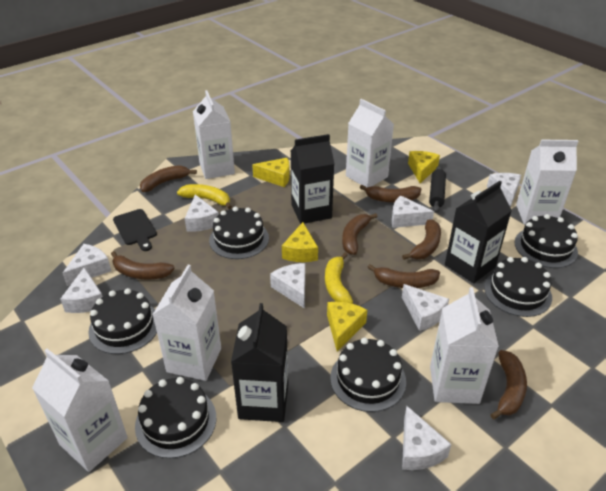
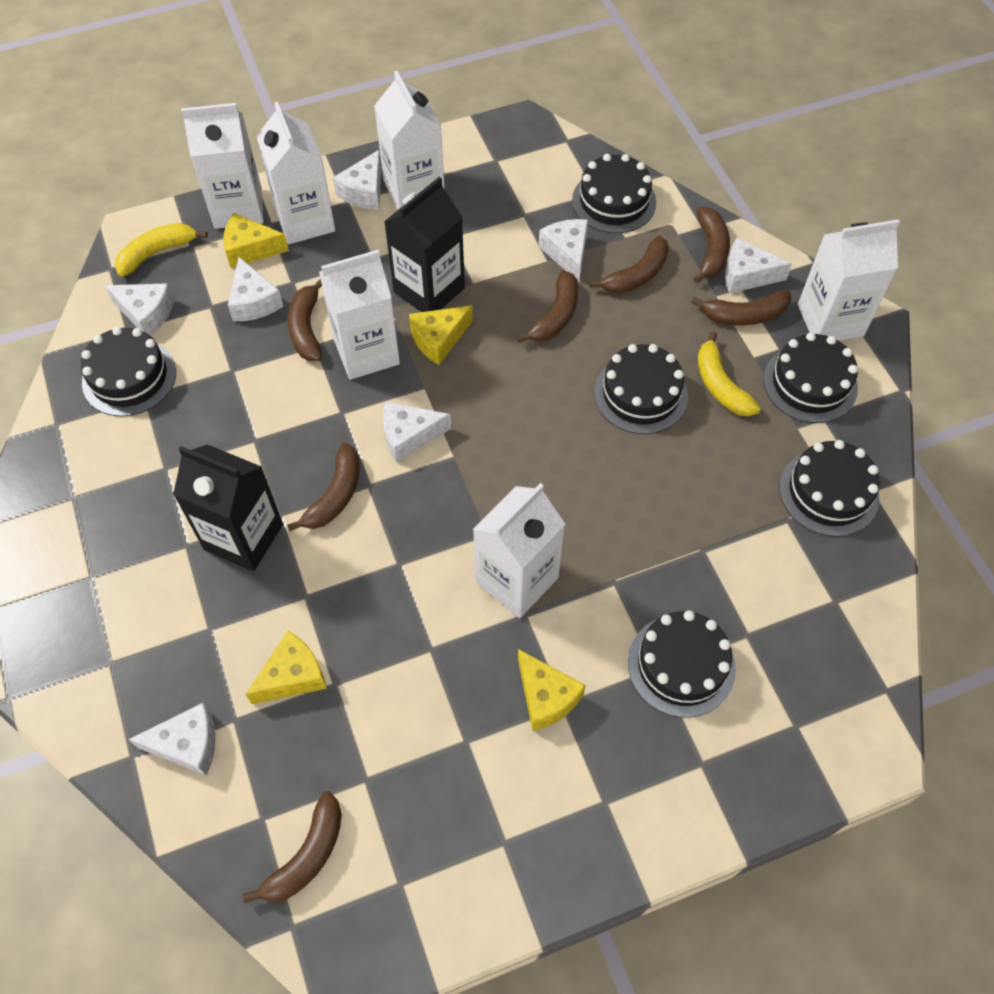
black carton: [231,303,288,422] [291,134,335,224] [445,181,512,283] = 3 -> [173,444,283,571] [384,177,465,312] = 2
black cutting board: [113,209,157,251] = 1 -> none = 0
black rolling pin: [429,166,446,213] = 1 -> none = 0
white cheese: [60,268,103,313] [63,244,111,286] [185,195,219,232] [270,263,305,309] [392,195,434,228] [402,284,449,331] [402,406,451,470] [487,173,521,207] = 8 -> [104,283,174,336] [129,703,216,776] [228,257,283,321] [333,149,382,210] [383,402,451,463] [539,219,588,282] [725,238,792,293] = 7

